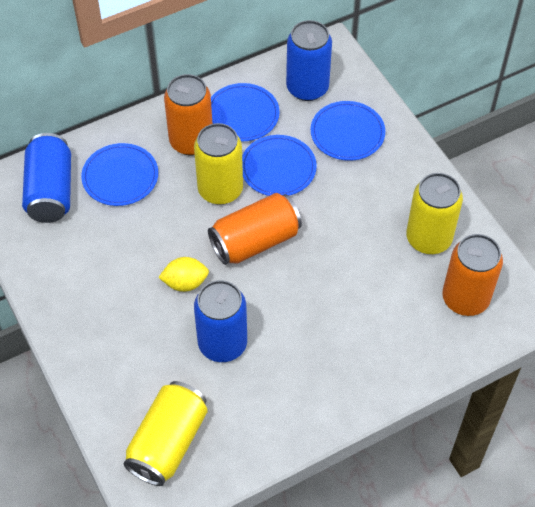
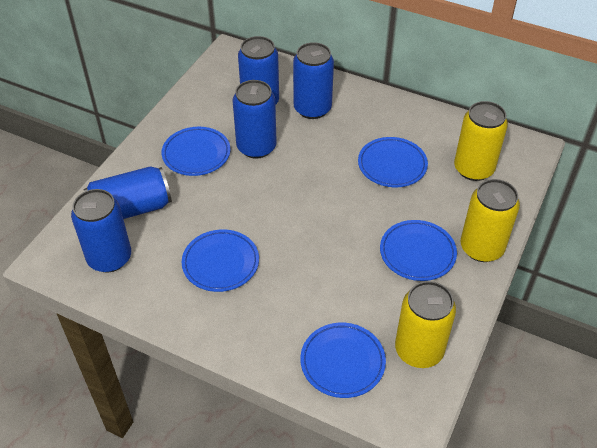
blue can: [22,133,71,223] [194,280,247,362] [286,20,332,101] = 3 -> [71,189,131,273] [83,166,172,219] [232,80,277,159] [238,36,279,105] [293,42,334,119] = 5
blue plate: [81,143,158,206] [211,83,279,142] [242,135,317,196] [311,101,385,161] = 4 -> [161,127,230,176] [182,229,259,292] [300,323,386,398] [358,137,428,187] [380,220,457,281] = 5
orange can: [164,74,212,155] [208,193,302,265] [442,234,503,316] = 3 -> none = 0
yellow lemon: [158,257,209,292] = 1 -> none = 0

